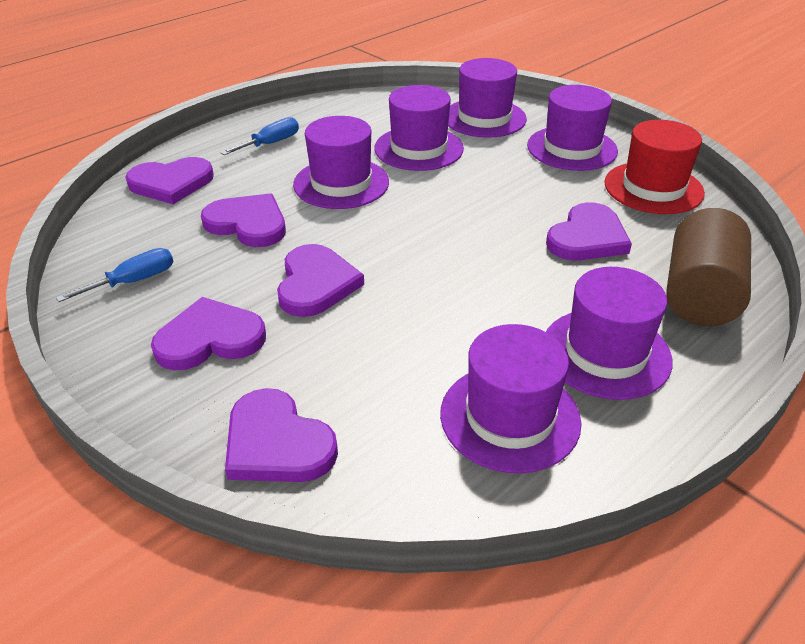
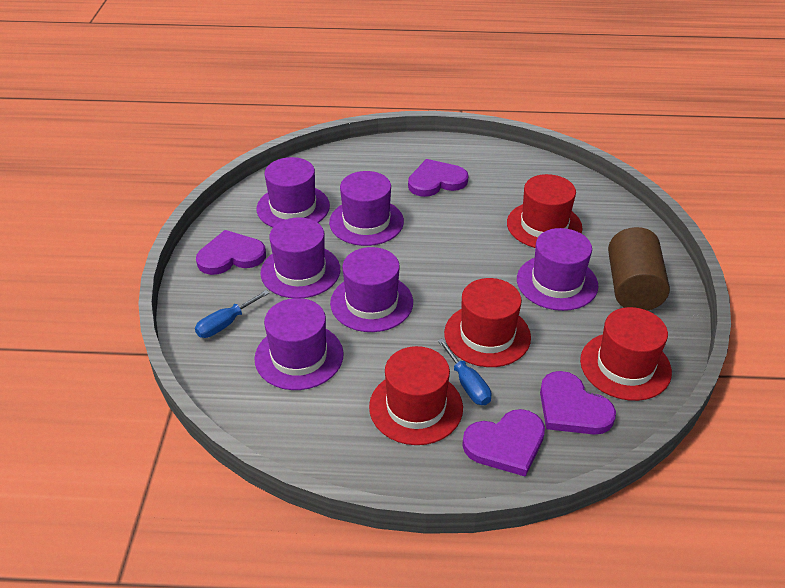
purple heart: [126,157,214,204] [151,297,266,370] [201,193,286,247] [225,388,338,482] [277,244,364,317] [546,202,632,260] = 6 -> [196,230,266,275] [408,159,469,197] [462,409,545,477] [540,371,616,435] = 4
red hat: [604,120,705,214] = 1 -> [369,346,463,445] [444,278,531,367] [507,174,582,248] [580,307,672,401] = 4

